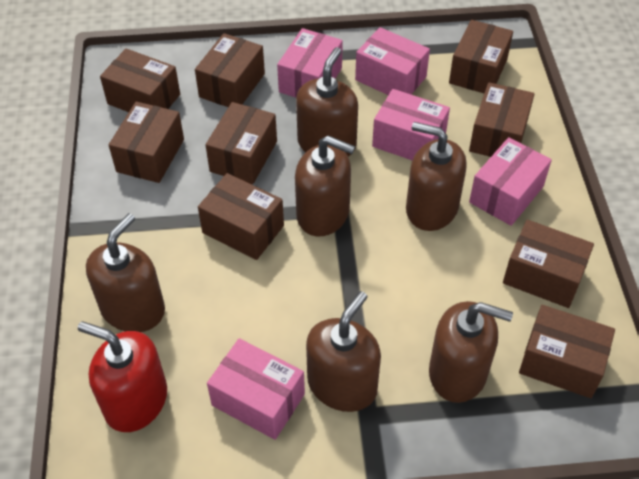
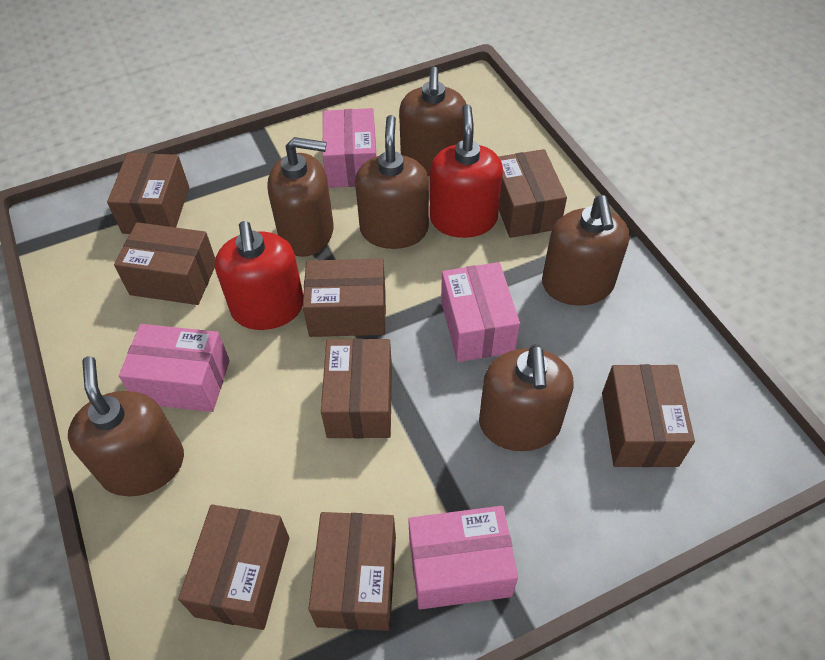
brown box: [100,48,180,112] [109,101,184,183] [195,33,265,107] [198,173,284,260] [206,102,277,184] [449,20,513,93] [469,82,534,157] [503,220,594,308] [519,305,615,398] = 9 -> [107,153,189,234] [114,222,215,305] [178,505,289,630] [303,259,386,337] [308,512,396,631] [321,339,392,438] [499,149,567,238] [602,364,695,467] = 8
pink box: [207,338,305,440] [277,28,343,98] [355,27,430,95] [372,89,450,160] [469,137,552,226] = 5 -> [119,324,230,412] [322,108,376,188] [408,506,518,609] [441,262,520,362] = 4
red soap dispenser: [78,321,167,432] = 1 -> [215,221,303,330] [430,104,503,238] = 2

